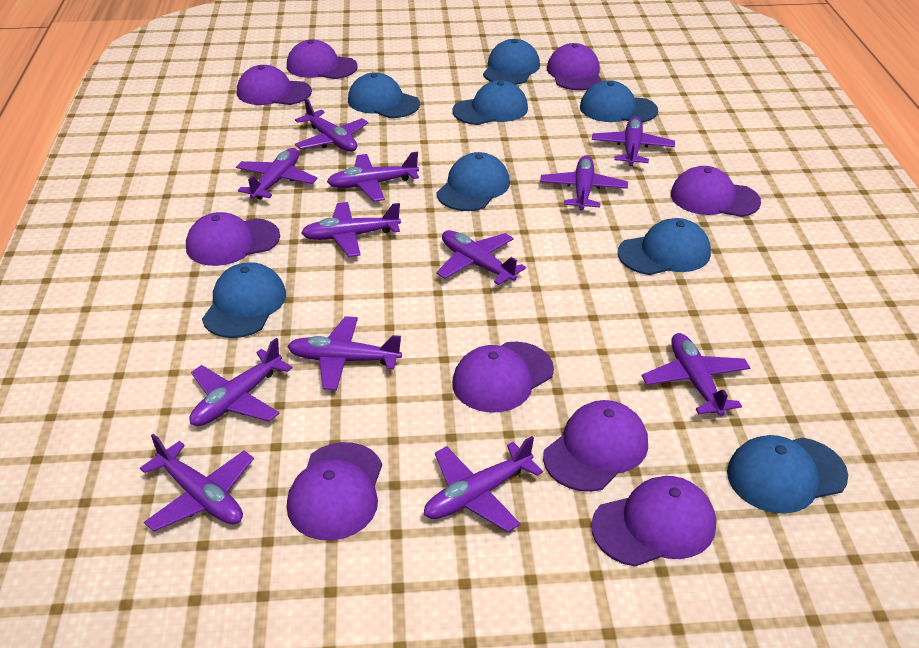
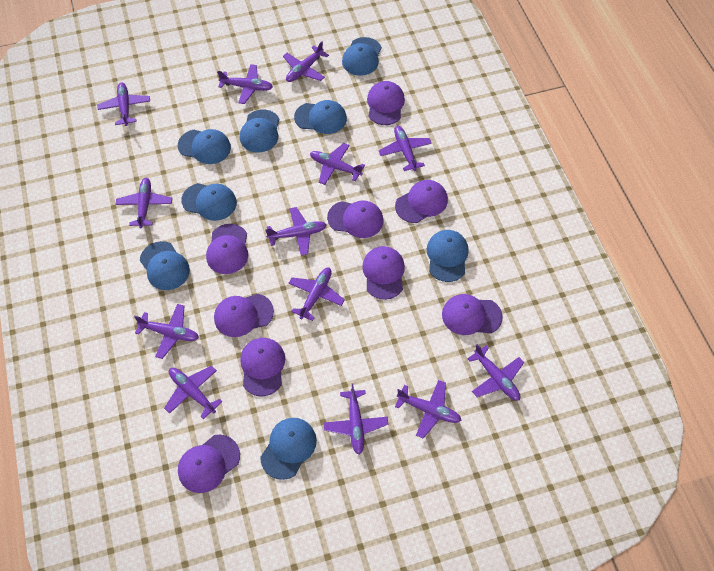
purple plane: [140,434,254,531] [190,338,292,426] [236,148,318,199] [287,316,402,390] [295,98,368,152] [301,202,401,257] [327,152,419,202] [424,436,543,532] [436,230,526,285] [540,155,628,210] [592,117,675,166] [642,333,750,416] = 12 -> [97,82,150,126] [115,178,172,228] [134,304,199,359] [164,366,222,419] [217,64,273,104] [265,207,327,256] [283,41,329,82] [288,268,345,321] [310,143,365,185] [324,384,388,455] [379,126,432,171] [395,380,461,438] [467,344,524,401] = 13

